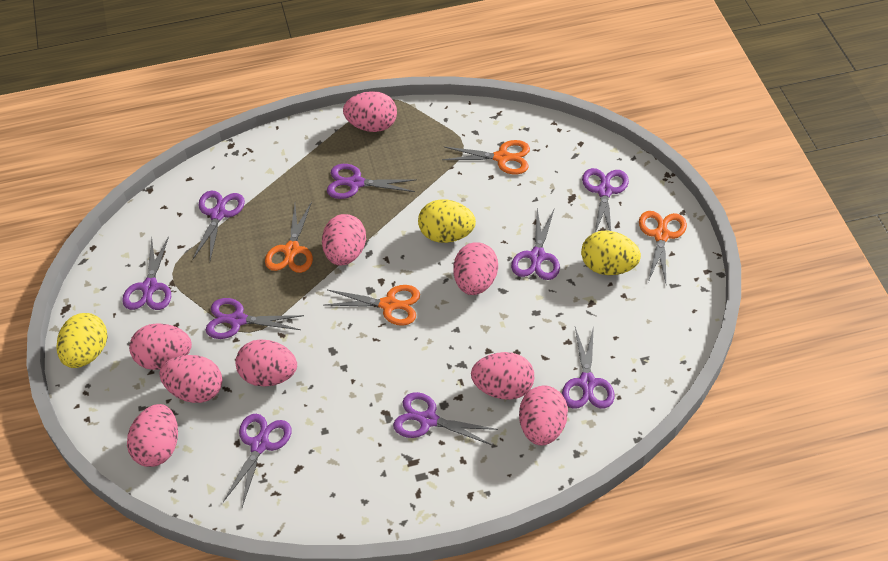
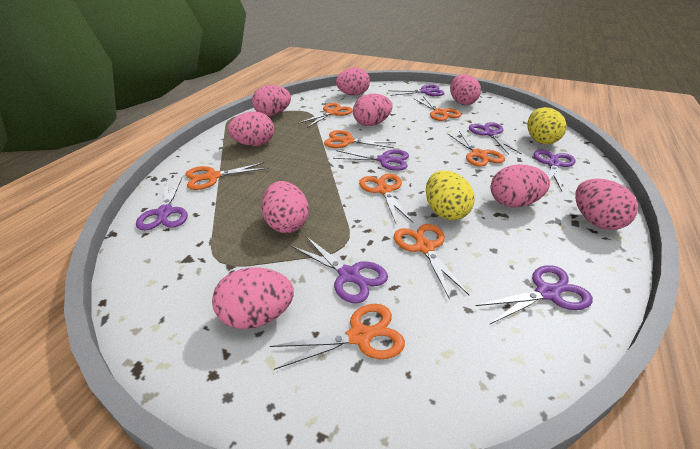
orange scissors: [265,202,313,273] [325,285,420,326] [442,140,530,174] [639,211,687,283] = 4 -> [186,162,268,190] [270,304,405,370] [298,103,353,128] [324,130,396,148] [359,173,413,223] [394,224,469,299] [414,96,461,121] [448,131,505,167] = 8
purple scissors: [122,236,171,310] [192,190,245,261] [206,298,304,339] [223,414,292,507] [327,164,417,199] [393,392,498,445] [511,208,560,280] [562,326,615,408] [582,168,629,232] = 9 -> [136,178,188,231] [291,236,388,303] [333,150,409,171] [388,84,444,96] [469,122,522,155] [476,265,593,325] [534,150,576,191] = 7
yellow egg: [56,313,107,368] [418,199,476,243] [581,230,641,275] = 3 -> [426,170,475,220] [528,107,567,145] = 2

